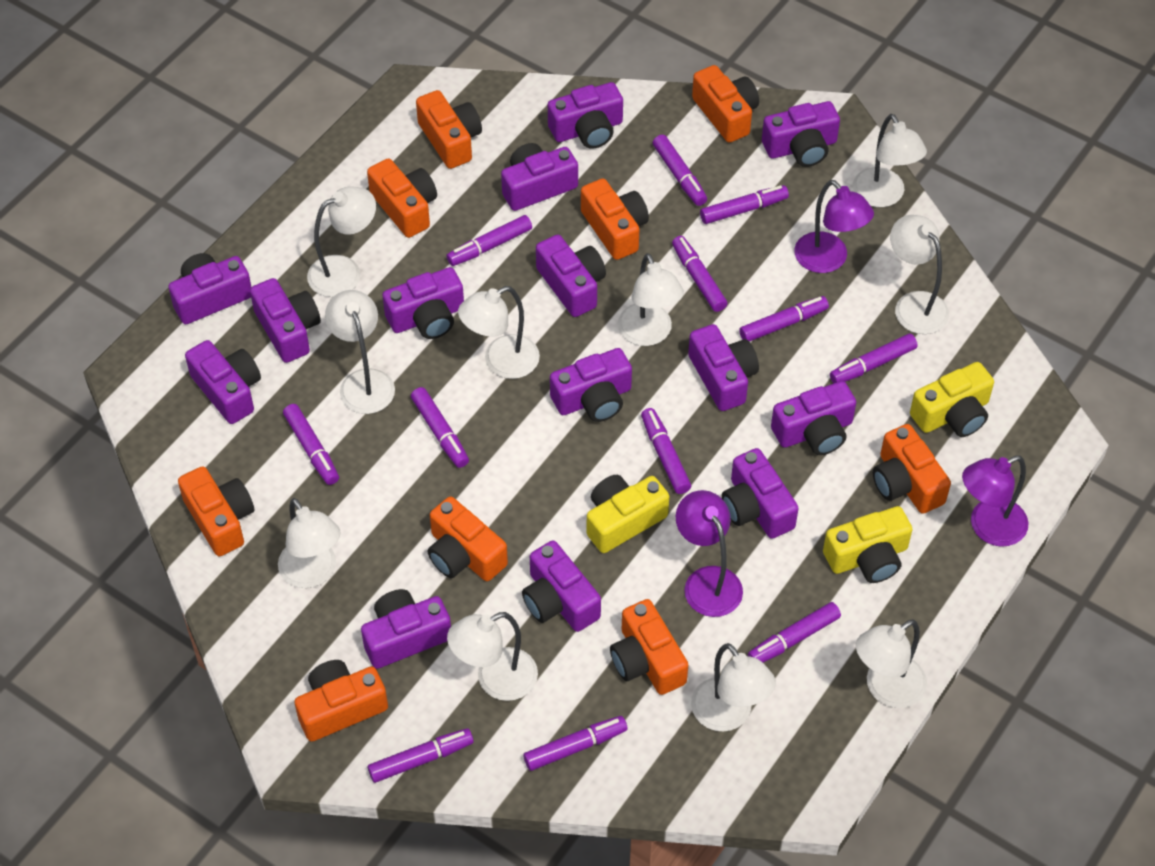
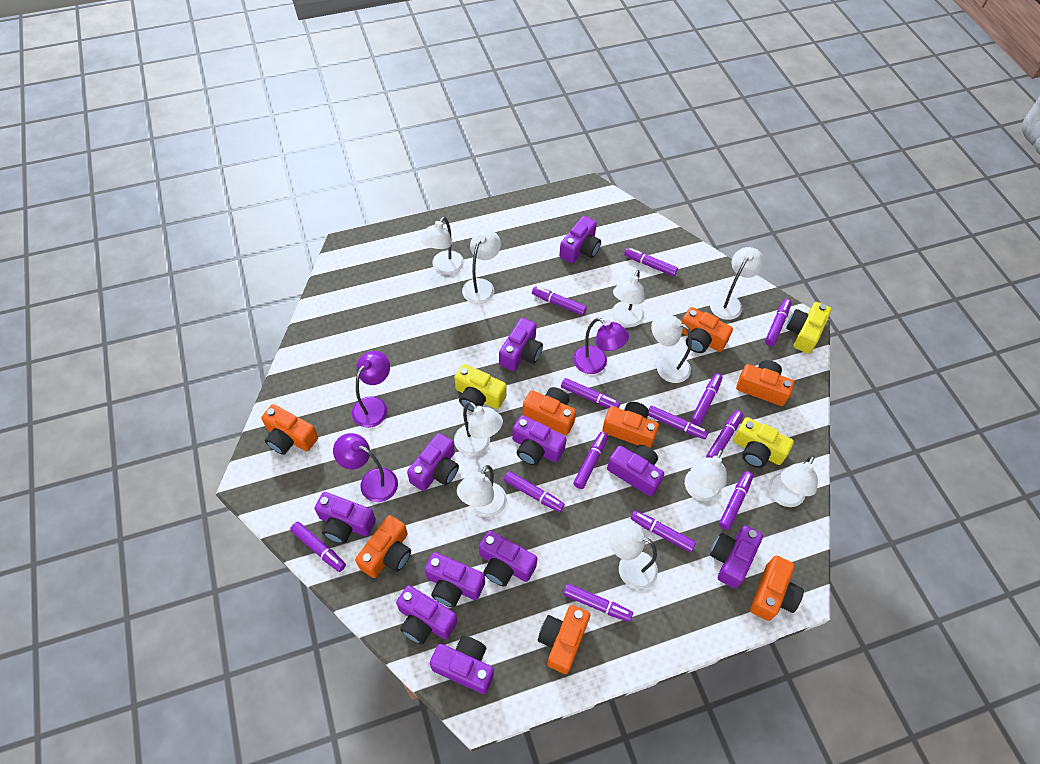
orange camera: [178,466,254,556] [294,660,388,742] [367,159,437,238] [416,90,482,169] [428,496,508,581] [581,179,649,260] [610,599,688,695] [692,65,759,143] [873,424,951,514] = 9 -> [261,404,318,455] [355,515,411,578] [522,387,576,435] [538,605,590,674] [602,402,659,448] [682,307,733,353] [736,360,794,406] [750,556,804,621] = 8
purple camera: [168,253,251,324] [185,340,261,424] [250,278,321,363] [361,589,451,669] [382,267,464,339] [501,143,578,211] [522,540,601,632] [536,235,606,317] [548,82,623,149] [550,348,632,422] [688,324,759,411] [722,448,799,539] [762,101,840,167] [771,381,856,455] = 14 -> [315,492,376,544] [396,585,457,645] [407,433,459,491] [425,552,485,607] [430,636,494,694] [479,531,537,586] [499,318,543,371] [512,415,567,466] [559,216,601,263] [607,445,664,496] [710,525,763,589] = 11
purple marker: [283,404,339,485] [368,728,474,783] [411,387,469,468] [446,215,532,266] [523,716,627,771] [641,408,691,494] [653,135,707,206] [672,236,728,312] [700,185,789,224] [739,296,829,342] [748,602,841,662] [830,333,918,383] = 12 -> [290,522,346,572] [504,471,565,512] [532,286,587,315] [561,378,620,408] [563,584,633,622] [573,432,608,489] [624,248,678,277] [631,511,696,553] [648,406,709,439] [691,373,723,425] [706,410,743,458] [719,471,753,530] [765,299,792,346] = 13

